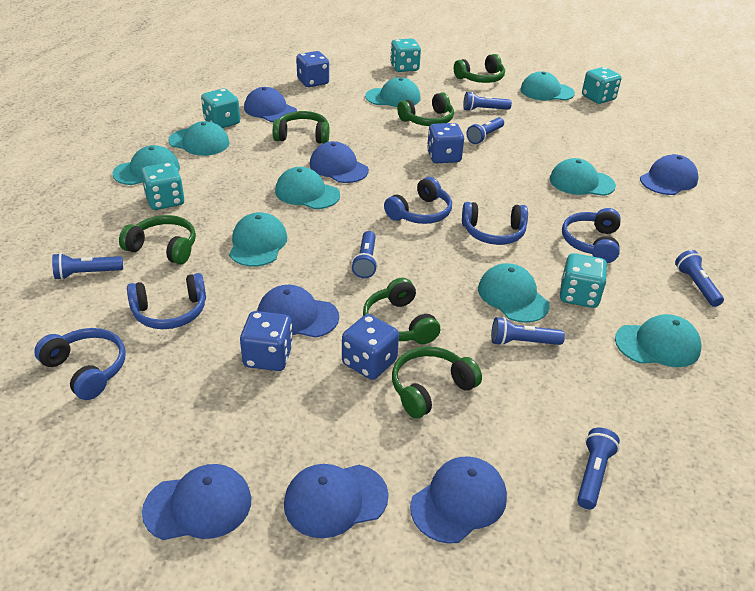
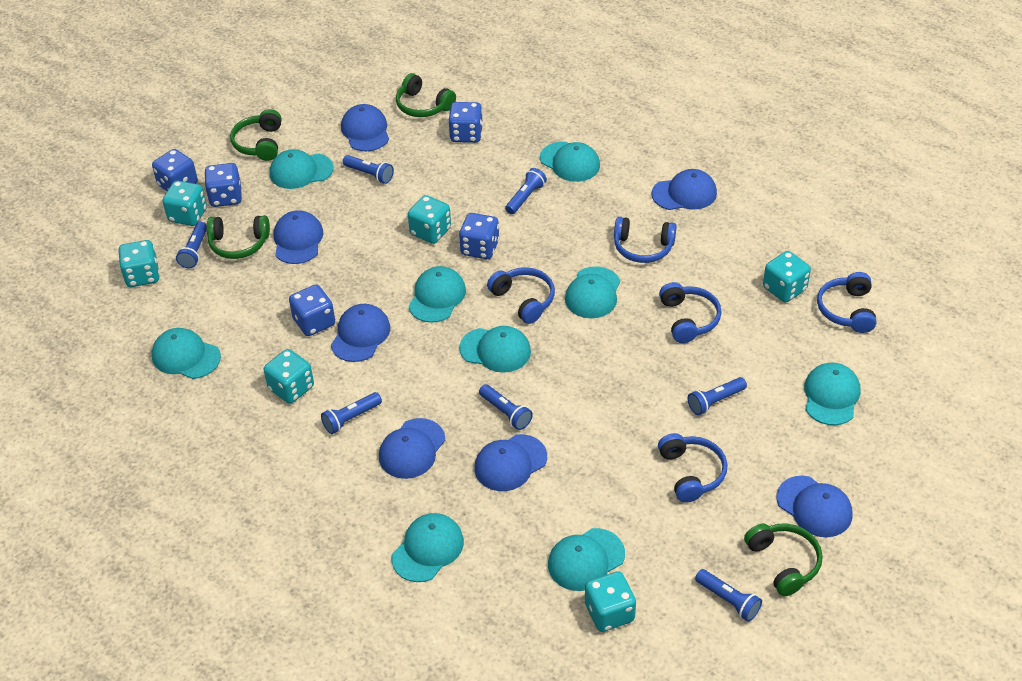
blue dice: [240,311,293,371] [296,51,329,87] [342,314,399,380] [427,123,464,163] = 4 -> [152,149,198,191] [204,163,242,207] [289,284,335,336] [448,102,483,143] [459,213,499,259] = 5
green headphones: [119,215,196,264] [273,111,329,144] [363,278,440,344] [392,346,482,419] [397,92,454,126] [454,54,505,83] = 6 -> [207,215,270,259] [230,109,282,161] [396,73,456,117] [744,523,823,596] = 4
turquoise dice: [141,162,185,210] [201,88,240,128] [390,38,421,72] [560,253,607,308] [582,67,621,104] = 5 -> [119,240,160,287] [162,181,207,226] [264,349,314,404] [408,195,451,244] [585,571,636,632] [763,251,811,303] = 6

